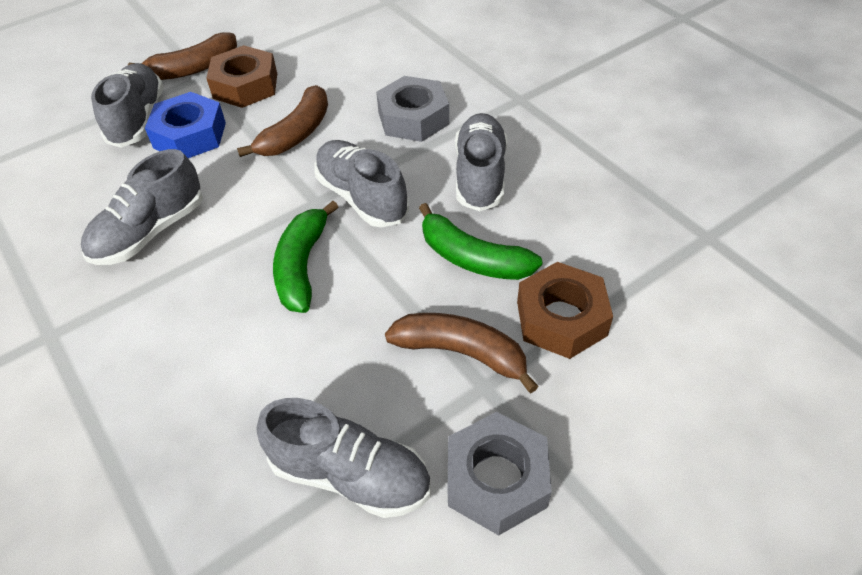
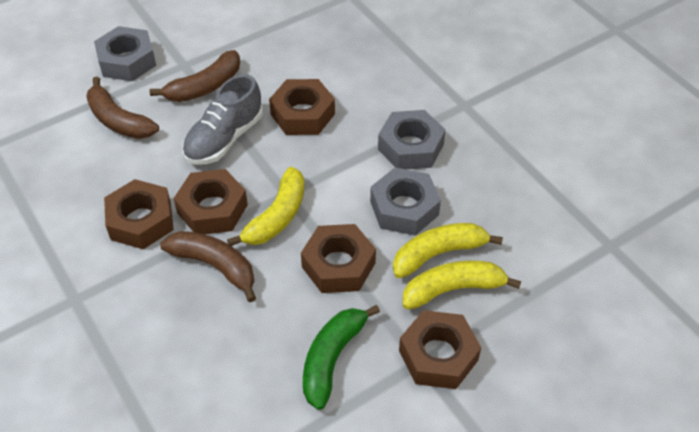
blue nut: [145,92,226,158] = 1 -> none = 0
brown nut: [206,45,277,108] [517,262,613,359] = 2 -> [104,179,174,249] [173,169,248,234] [269,79,335,135] [301,224,376,293] [399,310,481,389] = 5
green banana: [273,201,338,313] [419,203,543,280] = 2 -> [303,305,380,410] = 1
grey nut: [376,76,449,142] [448,412,552,536] = 2 -> [94,26,156,81] [370,168,441,236] [378,110,446,169] = 3
grey shoe: [81,149,203,265] [91,63,164,148] [256,398,431,518] [314,140,409,227] [455,113,507,211] = 5 -> [183,74,263,165] = 1
yellow banana: none = 0 -> [227,167,305,246] [393,223,503,278] [403,261,521,310] = 3

